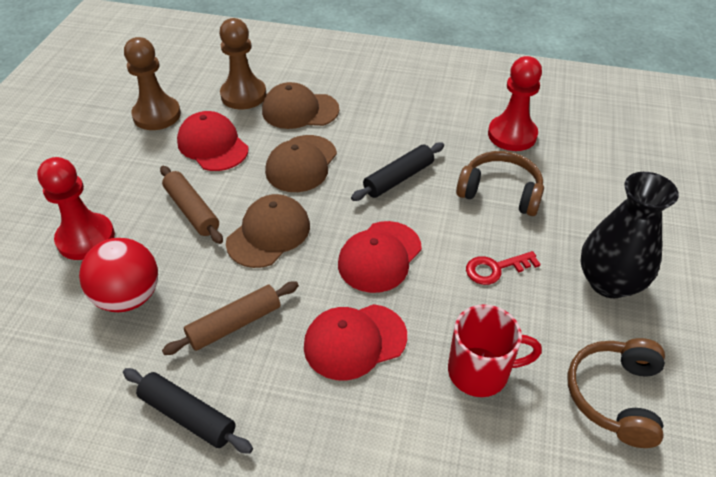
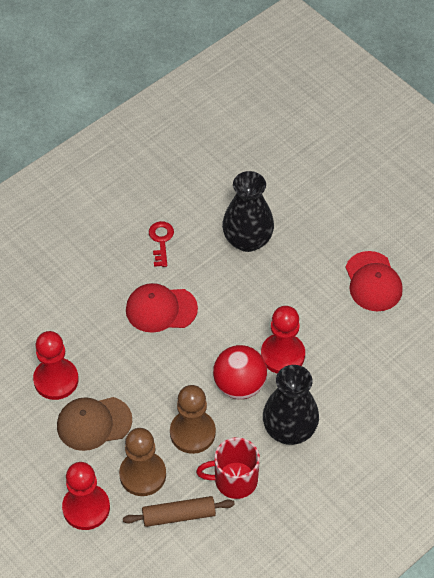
black rolling pin: [123,368,253,454] [351,142,444,201] = 2 -> none = 0
black vase: [580,172,679,298] = 1 -> [222,171,274,252] [263,365,319,445] = 2
brown cap: [226,194,310,268] [262,82,339,129] [265,135,337,192] = 3 -> [57,397,132,451] = 1
brown headphones: [456,151,544,216] [567,338,665,448] = 2 -> none = 0
brown rolling pin: [160,166,223,244] [162,282,299,355] = 2 -> [123,496,235,527] = 1
red cap: [177,111,249,171] [304,304,407,380] [338,221,422,293] = 3 -> [126,283,198,333] [345,251,403,311] = 2
red pawn: [37,157,115,260] [488,56,542,151] = 2 -> [33,331,79,400] [62,462,110,530] [261,306,305,374] = 3

